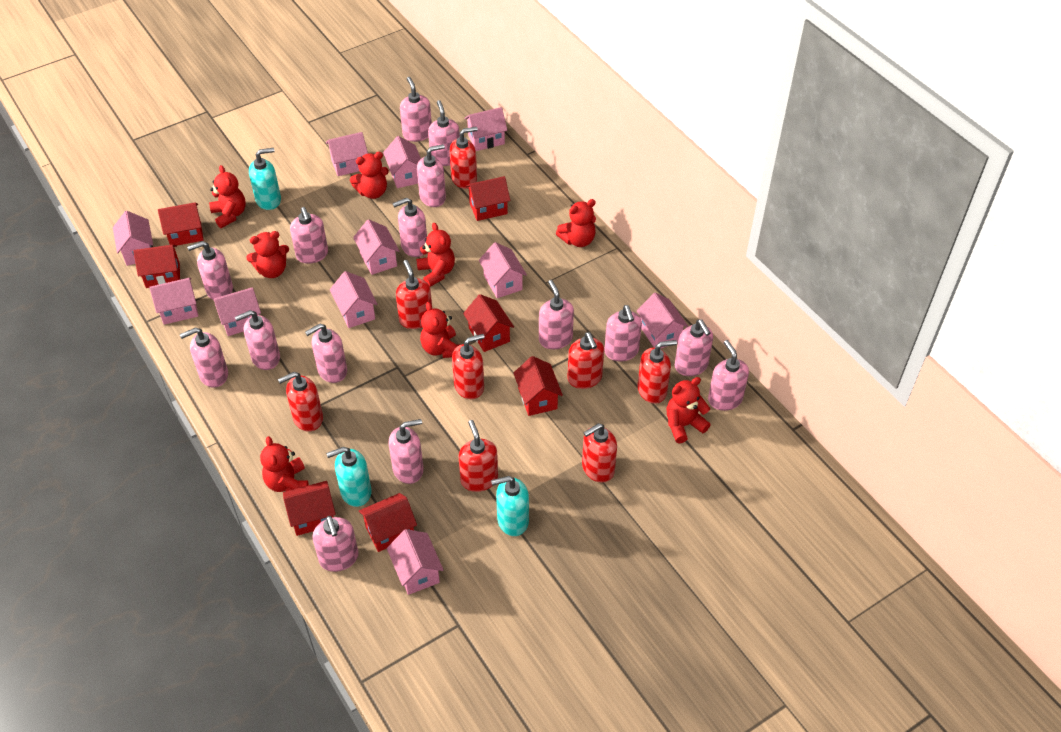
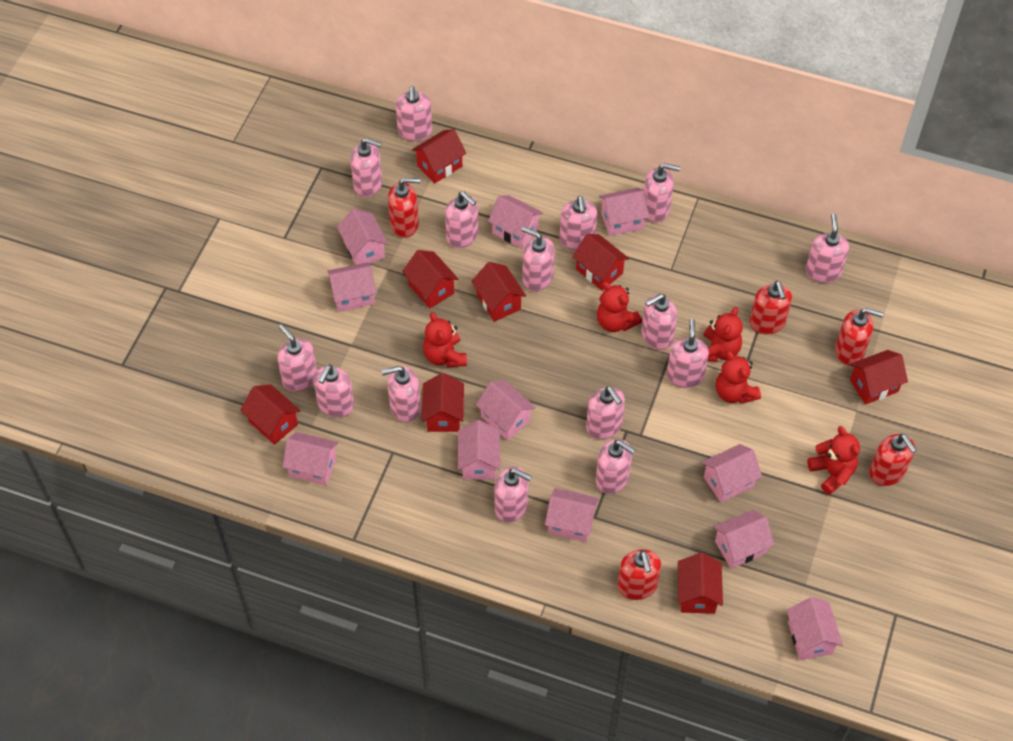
red house: [133,245,180,288] [158,202,203,245] [283,481,336,536] [359,493,417,552] [463,294,514,352] [466,176,510,221] [513,356,563,416] = 7 -> [240,384,300,445] [402,250,459,308] [412,129,466,184] [422,373,464,432] [471,262,526,322] [572,234,629,291] [678,553,723,614] [850,350,908,405] = 8
red soap dispenser: [278,372,323,432] [396,260,432,329] [449,127,478,189] [452,334,485,399] [458,420,498,492] [567,332,604,389] [582,423,617,483] [637,340,677,404] = 8 -> [388,178,420,238] [617,549,661,600] [749,281,792,335] [835,308,883,365] [869,434,917,486] = 5
red teddy bear: [209,165,246,228] [246,231,289,278] [260,436,309,492] [350,152,389,199] [416,223,455,287] [420,302,461,358] [556,199,596,247] [666,377,711,443] = 8 -> [423,312,467,367] [597,282,642,332] [703,307,743,362] [716,351,761,404] [807,426,860,495] = 5
turquoise soap dispenser: [249,148,281,210] [326,447,372,507] [491,476,529,536] = 3 -> none = 0

